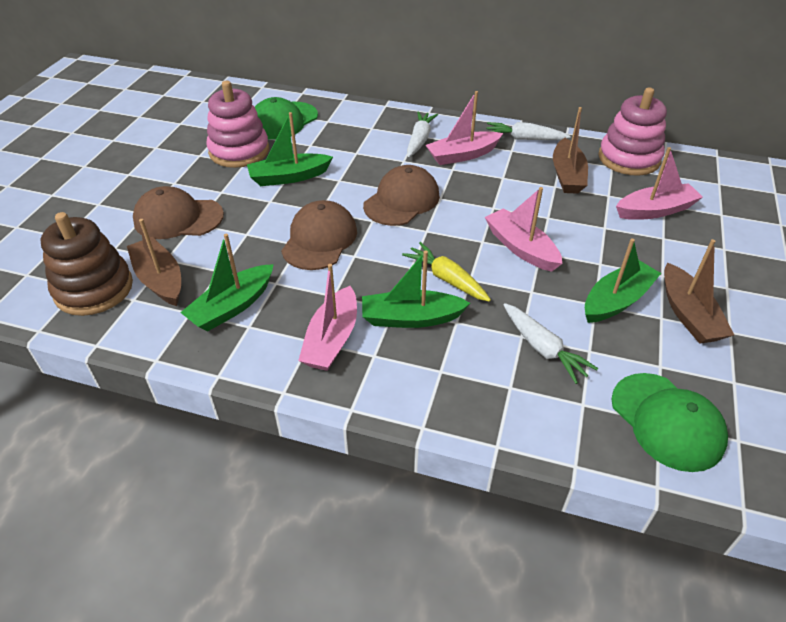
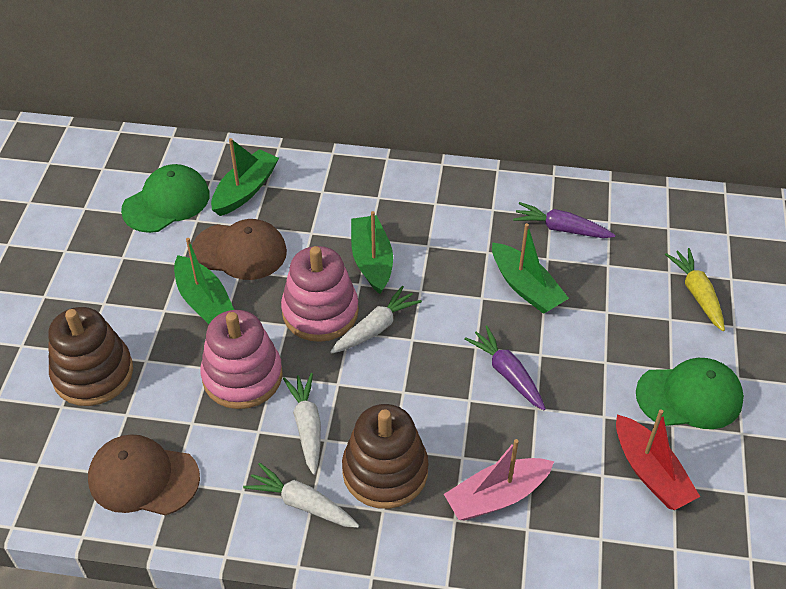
brown boat: [127,219,181,306] [553,107,588,194] [664,239,734,344] = 3 -> none = 0
brown cap: [133,186,224,239] [281,200,357,270] [363,165,440,226] = 3 -> [88,434,200,516] [192,219,287,280] = 2
brown stacking toy: [41,212,133,316] = 1 -> [48,307,133,406] [342,404,429,509] = 2
pink boat: [298,264,357,371] [426,91,503,165] [485,187,563,272] [616,147,703,220] = 4 -> [444,439,554,520] = 1
purple carrot: none = 0 -> [464,326,546,410] [513,202,615,238] = 2
red boat: none = 0 -> [616,409,700,510] = 1

